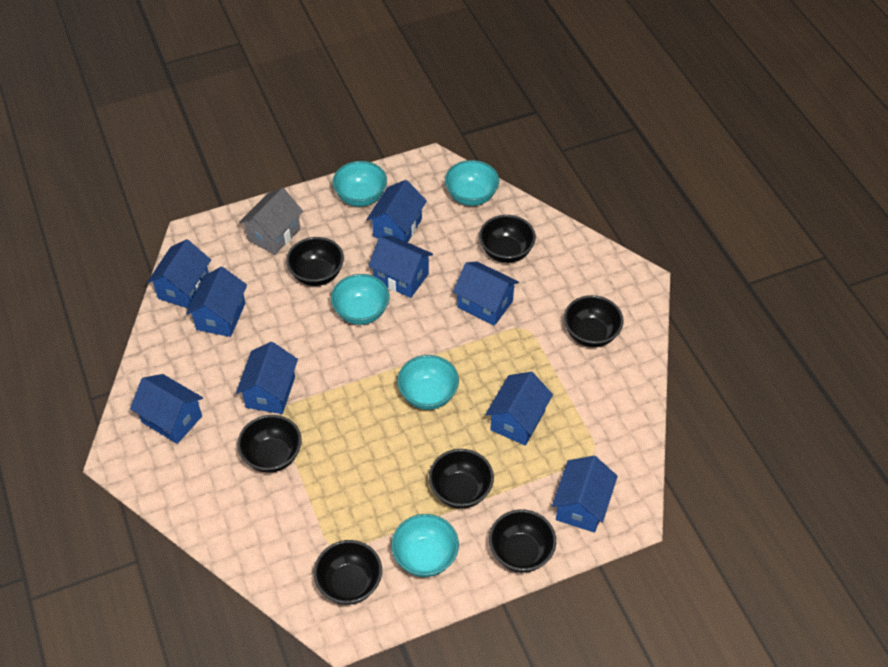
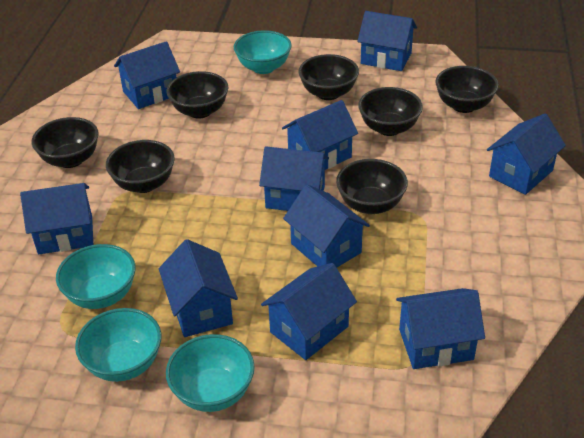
blue house: [130,374,203,444] [147,239,211,308] [186,267,247,337] [236,342,298,414] [367,180,427,242] [368,236,433,298] [453,262,519,326] [485,372,553,446] [552,456,618,533] = 9 -> [20,183,93,254] [114,41,180,109] [159,239,238,337] [259,146,329,211] [261,263,357,360] [282,100,358,170] [283,184,370,267] [357,11,417,71] [396,288,485,369] [487,114,566,195] = 10
grey house: [239,188,303,255] = 1 -> none = 0
turquoise bowl: [331,274,390,325] [333,161,387,207] [391,514,459,577] [397,355,459,410] [445,160,499,206] = 5 -> [56,244,136,309] [75,308,161,382] [166,334,255,412] [234,30,292,74] = 4

